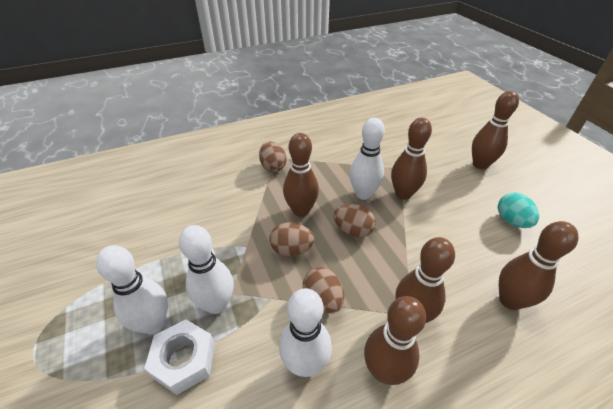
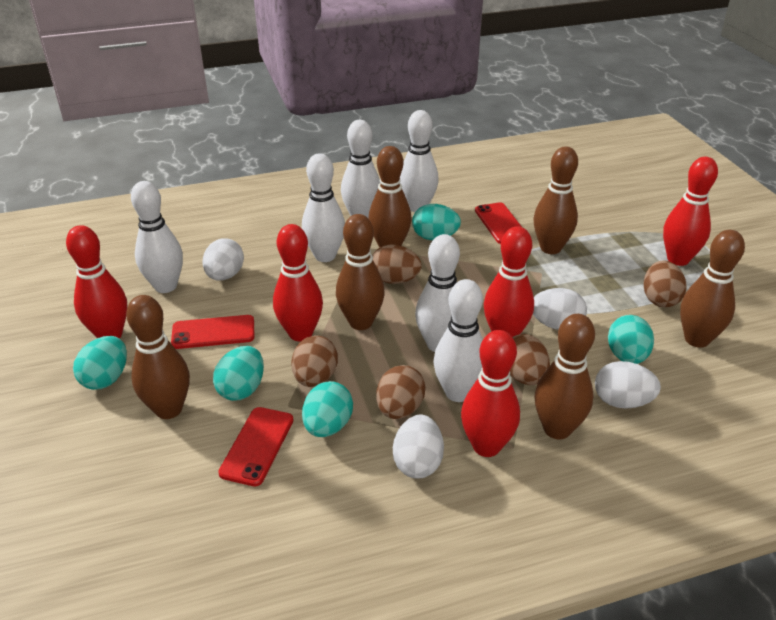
brown egg: [259,141,287,172] [269,222,315,256] [303,267,344,313] [333,204,376,238] = 4 -> [291,336,338,387] [372,245,422,284] [376,365,426,419] [510,334,550,385] [643,261,687,307] = 5
red bowling pin: none = 0 -> [66,225,127,338] [273,224,323,341] [461,330,520,457] [484,226,534,337] [663,157,718,266] = 5
red phone: none = 0 -> [171,315,255,349] [218,407,293,486] [475,202,522,244] = 3
turquoise egg: [498,193,539,228] = 1 -> [73,336,127,390] [213,346,264,401] [302,381,353,437] [412,204,461,240] [608,315,654,364] = 5
white bowling pin: [96,245,168,334] [179,225,234,314] [279,288,332,377] [349,118,385,200] = 4 -> [131,181,183,293] [302,153,345,262] [341,120,380,218] [400,110,439,212] [415,234,460,352] [433,279,483,402] = 6
white egg: none = 0 -> [203,239,244,280] [393,415,444,479] [533,288,587,330] [595,361,661,408] = 4
white nut: [144,320,215,395] = 1 -> none = 0

